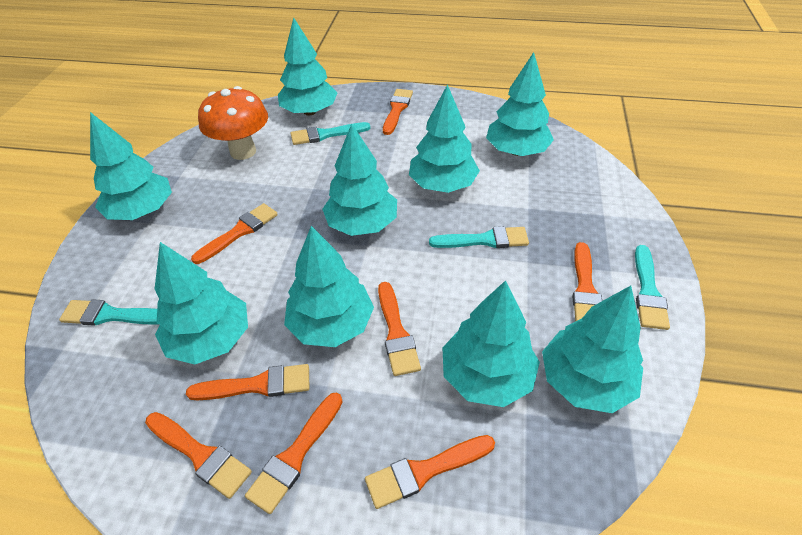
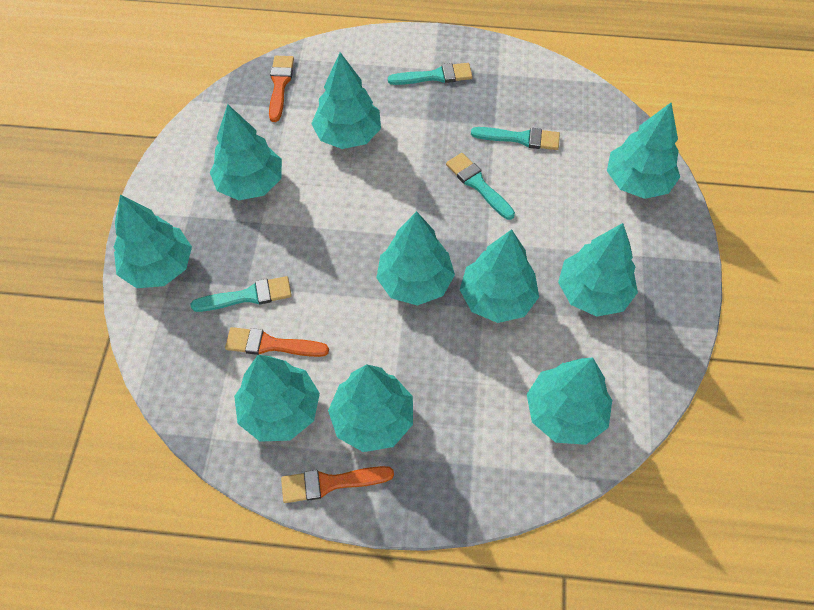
orange brush: [145,412,252,499] [186,364,309,400] [191,203,278,264] [245,392,343,514] [365,435,495,509] [378,282,421,376] [383,89,413,135] [572,242,602,321] = 8 -> [225,327,329,357] [269,56,294,122] [281,466,394,503] = 3
orange mushroom: [198,86,268,160] = 1 -> none = 0
turquoise tree: [90,112,172,220] [155,242,248,364] [278,18,338,116] [284,226,374,347] [322,123,397,236] [409,84,480,193] [442,280,540,407] [486,52,554,156] [542,286,643,413] = 9 -> [114,195,192,288] [210,104,282,200] [234,355,320,442] [311,52,381,149] [328,364,413,452] [376,211,455,306] [460,229,539,323] [527,357,612,445] [558,223,638,317] [607,103,680,199] = 10

